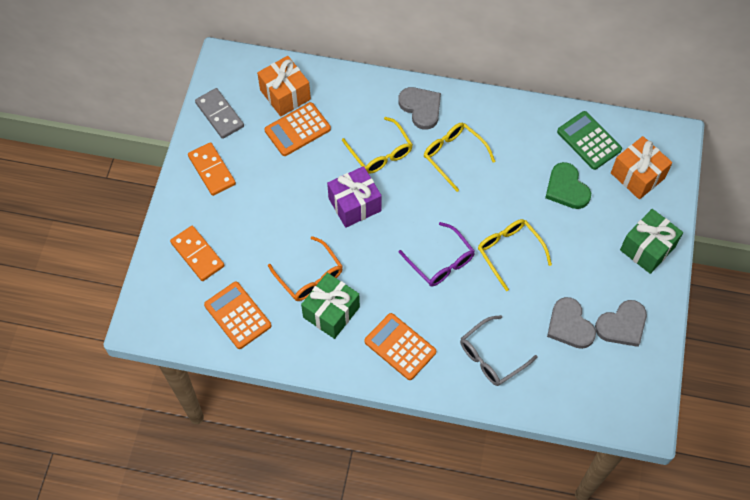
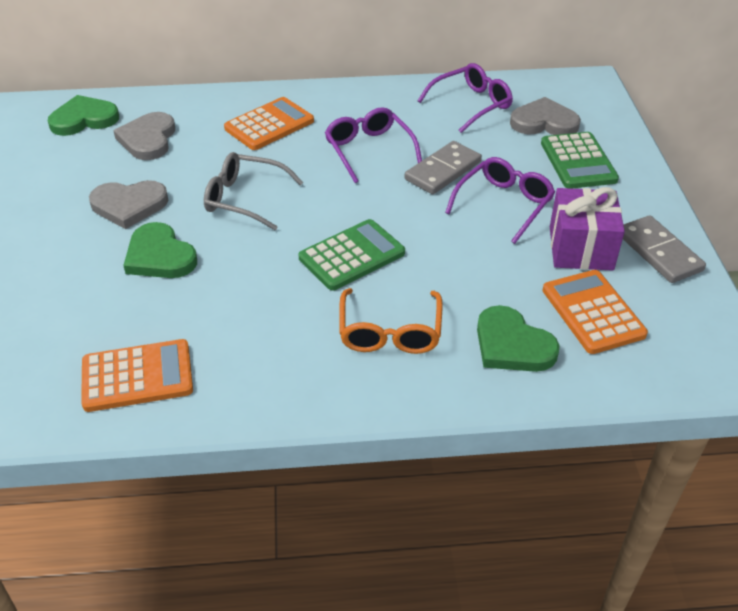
green calculator: [557,111,622,170] = 1 -> [298,219,405,291] [541,132,619,189] = 2
green gift: [301,273,360,339] [620,209,683,274] = 2 -> none = 0
green heart: [545,162,591,209] = 1 -> [48,95,119,136] [123,222,197,278] [477,305,560,372] = 3
grey domino: [195,88,244,139] = 1 -> [405,141,482,194] [623,215,706,283] = 2
orange domino: [170,226,225,281] [188,142,236,196] = 2 -> none = 0
orange gift: [257,56,311,117] [611,136,672,199] = 2 -> none = 0
purple glasses: [399,222,475,286] = 1 -> [325,107,422,183] [418,63,513,133] [445,157,555,244] = 3
yellow glasses: [342,117,413,174] [424,123,495,192] [478,219,552,291] = 3 -> none = 0

